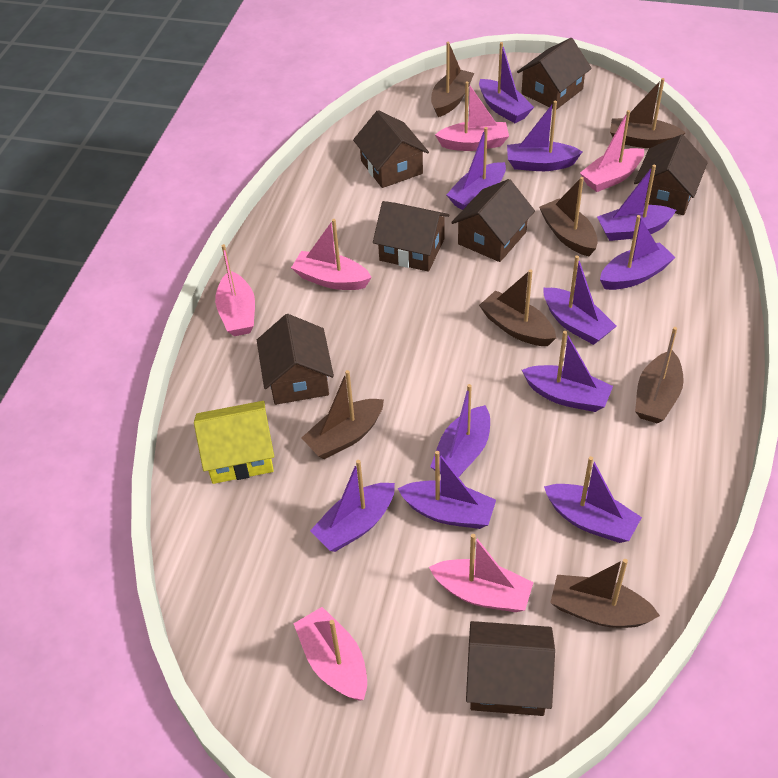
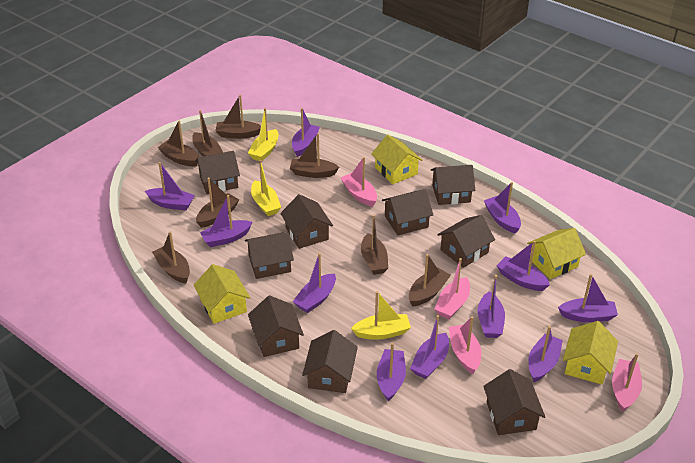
brown boat: [302,370,384,459] [431,42,474,117] [479,269,556,346] [539,177,598,256] [550,559,660,628] [610,78,686,148] [635,327,684,424] = 7 -> [152,231,190,283] [158,120,199,167] [192,110,223,156] [196,178,239,228] [215,95,261,139] [290,133,339,178] [361,215,388,275] [409,254,451,307] = 8
brown house: [257,314,334,405] [353,110,429,188] [373,201,449,272] [451,179,535,262] [466,621,555,716] [517,38,592,110] [634,134,708,215] = 7 -> [195,151,240,194] [245,232,294,279] [248,295,304,357] [280,194,333,249] [302,330,358,393] [382,189,433,236] [431,165,475,205] [437,215,495,268] [483,369,545,435] = 9
pink boat: [215,244,255,336] [291,219,372,290] [293,607,367,701] [429,534,534,612] [435,81,509,151] [580,110,644,192] = 6 -> [341,157,377,207] [435,258,470,319] [449,316,481,374] [612,353,642,412] = 4
yellow boat: none = 0 -> [248,108,278,161] [251,160,281,216] [351,291,411,340] = 3
yellow house: [194,401,274,484] = 1 -> [194,264,250,324] [371,135,423,184] [527,228,586,279] [563,321,618,385] = 4

